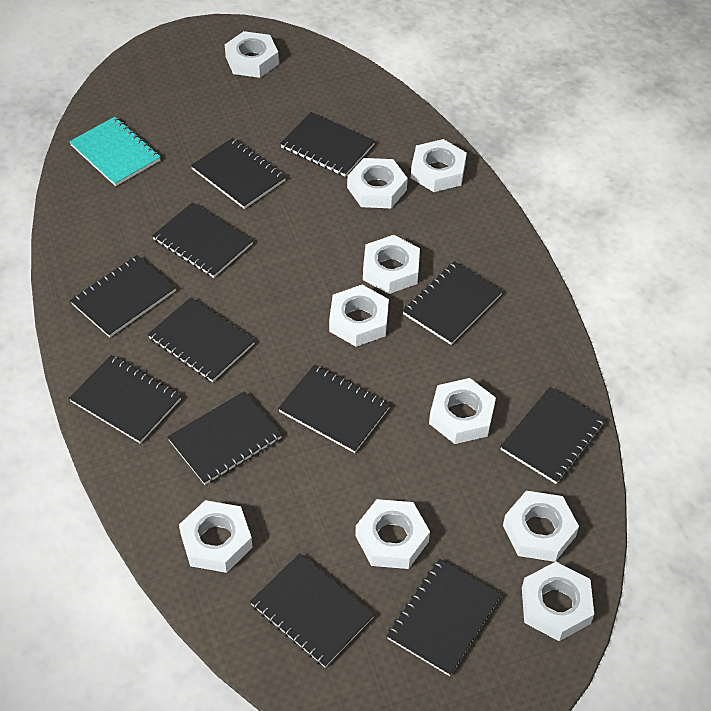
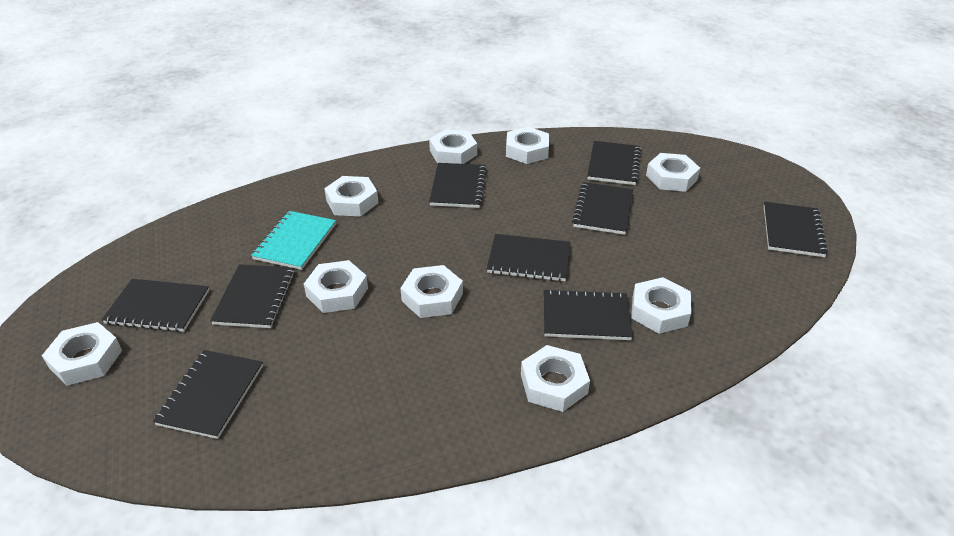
black notebook: [69,355,181,444] [70,255,176,338] [148,297,255,382] [152,202,253,278] [168,391,282,485] [191,138,286,209] [250,553,375,668] [278,364,390,453] [280,112,375,177] [387,558,502,676] [403,261,503,345] [500,387,606,484] = 12 -> [102,279,209,332] [153,350,263,439] [210,264,295,328] [429,163,487,208] [487,234,571,282] [544,289,633,340] [572,182,633,235] [587,141,641,185] [764,202,828,257] = 9
white nut: [179,500,253,573] [225,31,279,78] [329,285,389,347] [347,158,408,208] [355,499,430,569] [363,235,420,294] [411,139,467,192] [429,378,496,444] [503,491,579,562] [522,562,594,641] = 10 -> [42,322,122,385] [304,260,368,313] [324,176,378,216] [400,265,463,318] [429,129,477,164] [506,127,549,164] [521,345,590,412] [631,277,691,334] [646,153,700,192] = 9

